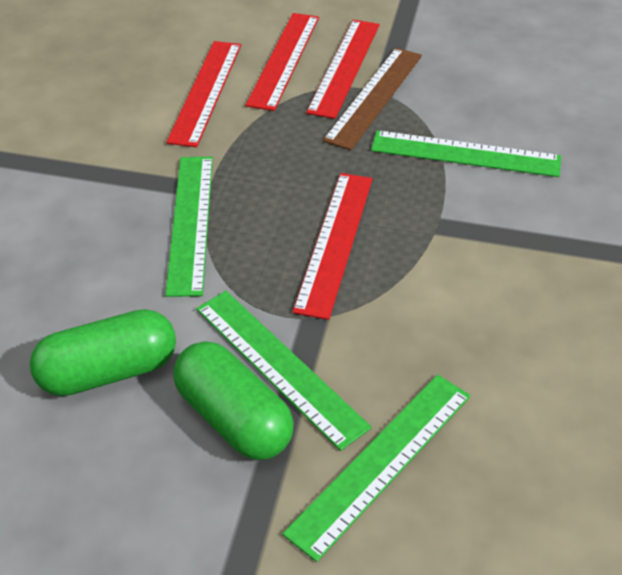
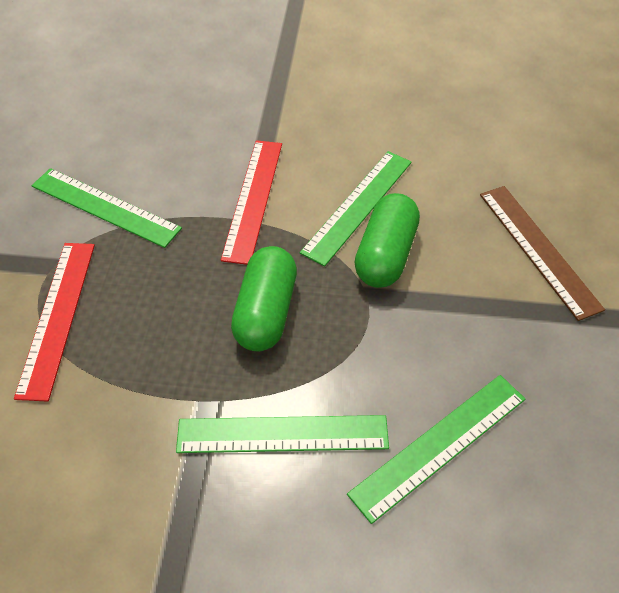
red ruler: [166,41,241,147] [246,13,319,111] [292,173,373,320] [306,20,380,119] = 4 -> [14,243,95,401] [221,140,282,265] = 2

